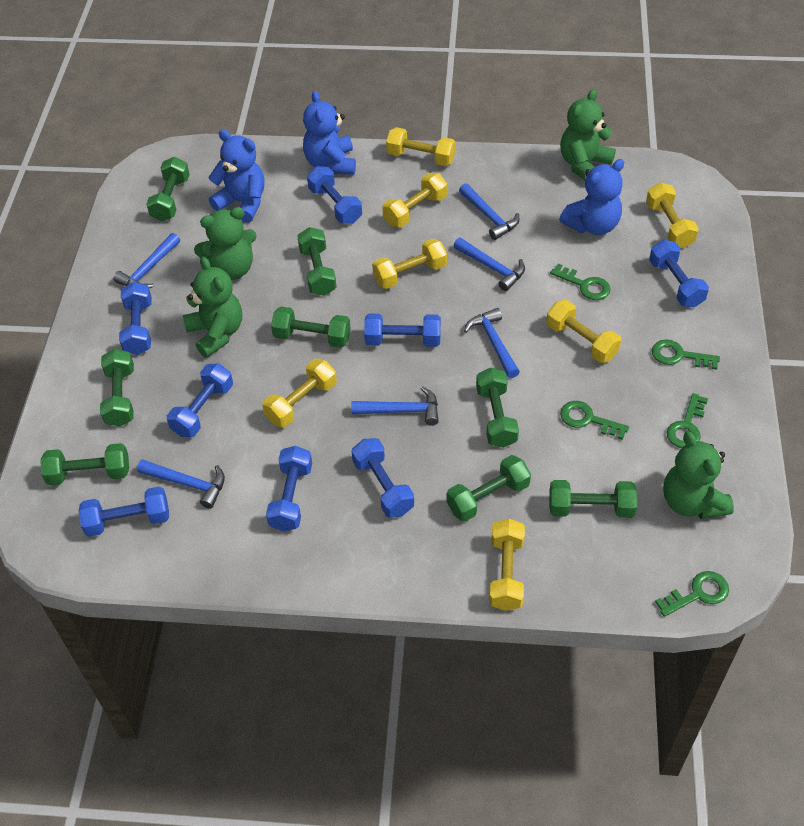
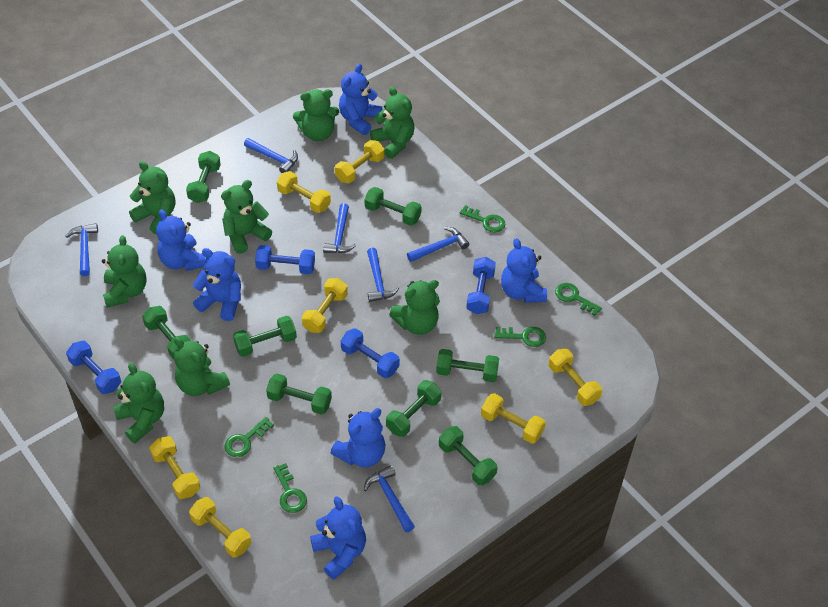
blue dumbbell: [78,486,169,537] [119,282,152,355] [167,363,233,437] [266,446,312,532] [307,166,362,224] [352,438,414,518] [364,314,441,347] [649,240,709,307] = 8 -> [66,341,121,394] [255,245,315,274] [341,328,400,378] [466,257,496,314] = 4
blue teddy bear: [208,130,265,223] [303,91,356,175] [559,159,624,235] = 3 -> [156,209,206,271] [193,248,241,321] [310,496,366,580] [331,408,386,467] [339,64,382,135] [501,238,547,303] = 6
green teddy bear: [183,257,242,358] [194,207,257,280] [560,89,616,180] [663,432,734,519] = 4 -> [102,235,146,308] [113,363,164,443] [129,161,175,234] [174,337,230,396] [221,180,272,254] [293,89,339,141] [370,87,415,159] [389,280,440,335] = 8

